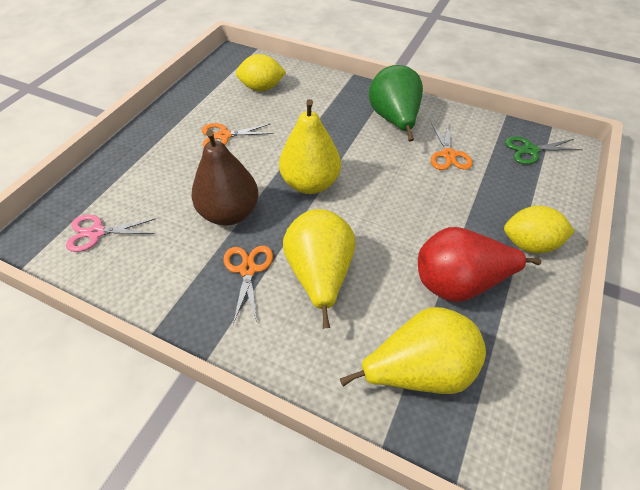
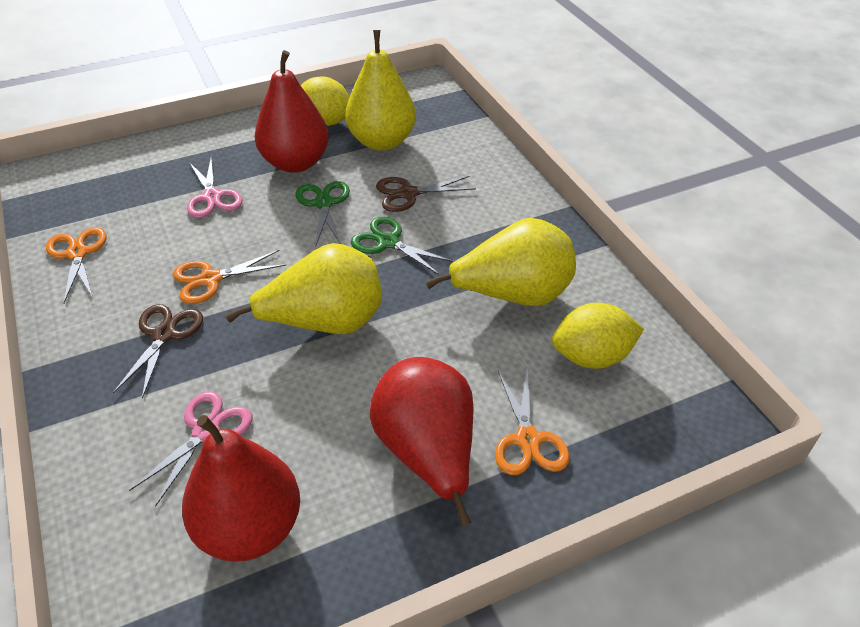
brown pear: [192,130,259,225] = 1 -> none = 0
brown scissors: none = 0 -> [113,304,203,399] [376,176,476,212] = 2
green pear: [369,65,423,141] = 1 -> none = 0
green scissors: [505,137,583,165] = 1 -> [295,181,350,247] [351,217,454,275] = 2
pink scissors: [66,215,156,252] = 1 -> [129,392,252,507] [187,157,243,218] = 2
red pear: [418,227,542,302] = 1 -> [182,415,300,562] [255,50,329,173] [370,357,474,527] = 3

